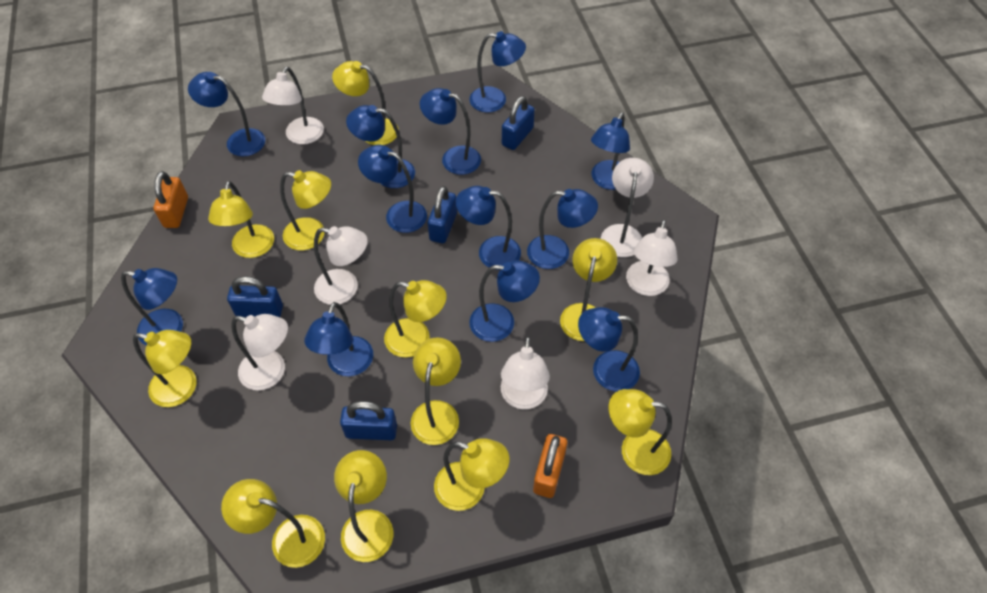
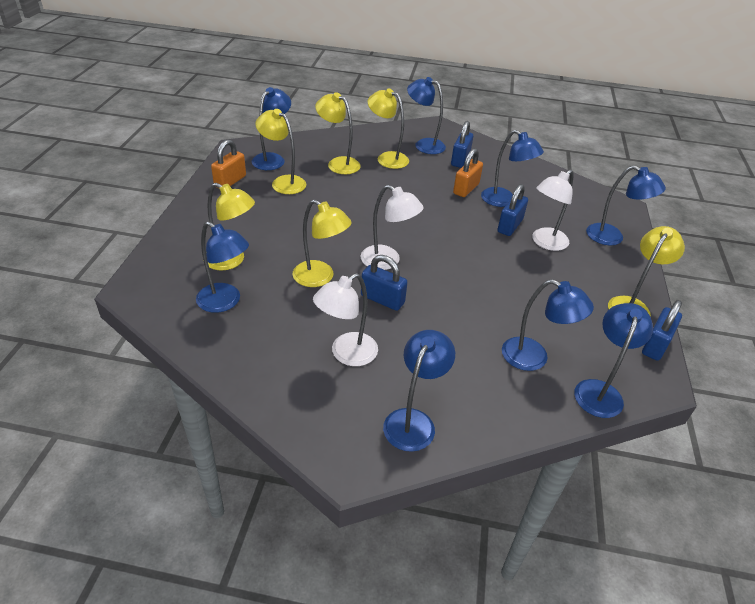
blue lamp: [121,268,183,346] [188,72,265,156] [304,302,373,376] [346,105,415,188] [358,145,427,233] [420,88,481,175] [456,186,521,270] [469,31,526,113] [469,260,540,342] [527,189,598,269] [578,307,640,392] [591,112,630,190] = 12 -> [196,221,249,313] [252,87,291,170] [383,330,455,452] [407,77,446,154] [481,130,544,207] [502,279,594,371] [574,303,653,418] [586,166,666,245] = 8
white lamp: [231,314,288,390] [262,67,324,144] [314,226,368,305] [501,336,550,409] [601,158,654,257] [626,220,678,296] = 6 -> [313,273,378,366] [361,185,423,270] [532,169,573,251] = 3
yellow lamp: [133,330,196,407] [208,181,274,258] [221,479,325,568] [280,170,331,250] [332,61,399,145] [334,450,393,562] [384,280,447,358] [410,337,461,445] [434,438,509,511] [560,238,617,341] [609,389,672,475] = 11 -> [208,183,255,271] [255,109,306,194] [293,199,352,287] [315,92,361,174] [368,88,409,169] [608,226,685,317] = 6

